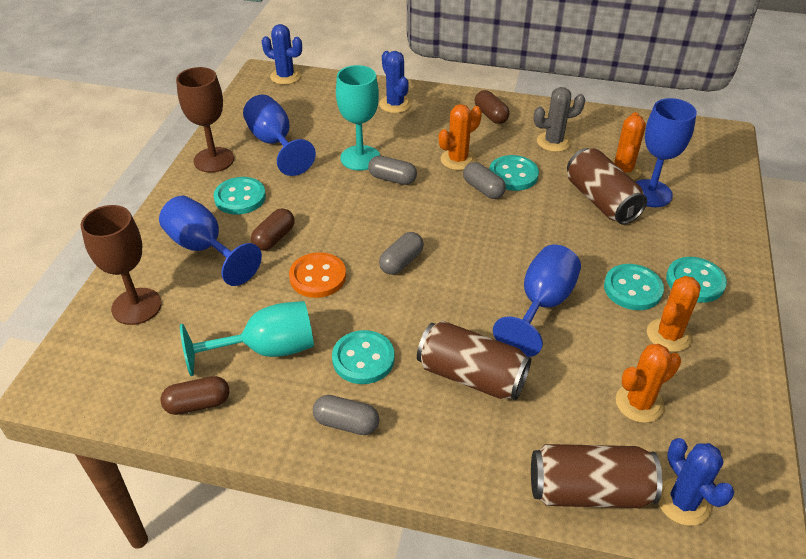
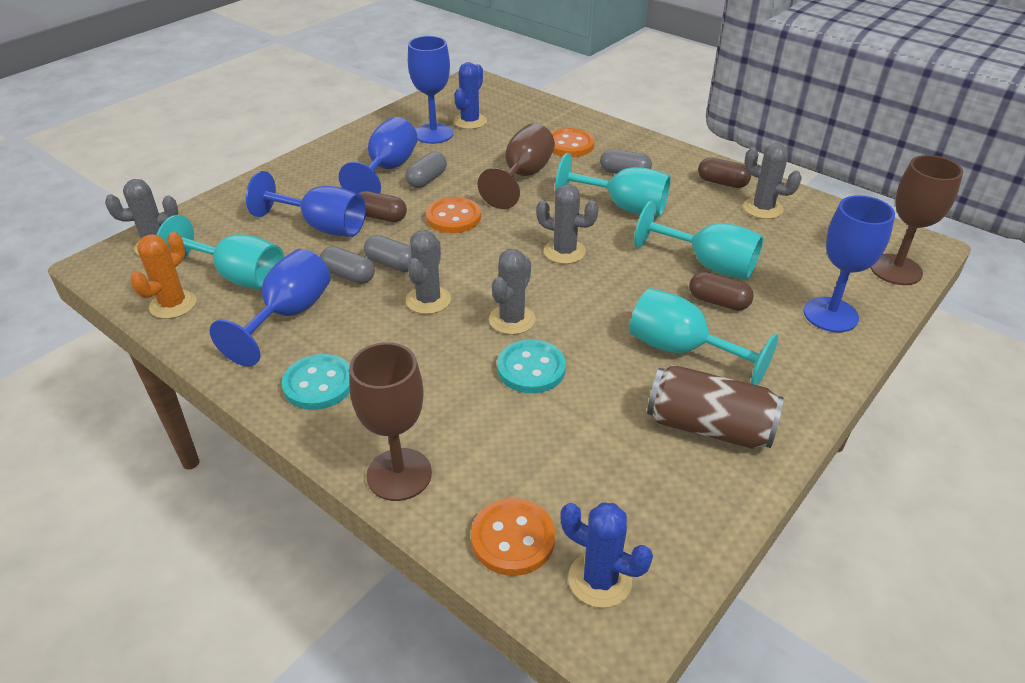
blue cactus: [262,24,302,85] [379,51,411,113] [658,438,734,526] = 3 -> [454,62,487,129] [560,502,653,608] = 2
blue goblet: [159,196,262,286] [243,95,316,176] [493,245,581,357] [636,98,697,207] = 4 -> [210,249,331,366] [246,171,366,237] [339,117,418,194] [408,36,454,144] [803,195,895,332] = 5
brown can: [417,321,531,400] [531,444,662,508] [567,148,647,225] = 3 -> [647,364,783,449] = 1
brown goblet: [80,205,162,325] [176,67,234,173] = 2 -> [349,342,432,501] [478,123,555,209] [871,155,963,285] = 3
grey cactus: [534,87,585,152] = 1 -> [105,179,178,255] [406,230,451,314] [489,249,535,335] [536,184,599,264] [743,143,802,219] = 5
orange button: [289,252,346,298] = 1 -> [426,197,481,233] [471,498,555,576] [551,128,595,157] = 3
orange cactus: [439,104,482,170] [611,112,646,180] [616,344,681,423] [647,276,701,352] = 4 -> [130,232,197,319] = 1
turquoise button: [213,177,266,214] [332,330,395,384] [489,155,539,191] [604,264,664,310] [666,257,727,302] = 5 -> [281,354,350,410] [497,339,566,394] = 2
turquoise goblet: [180,301,314,376] [336,65,380,171] = 2 -> [157,215,284,290] [555,153,671,217] [630,288,778,385] [634,201,763,280] = 4

